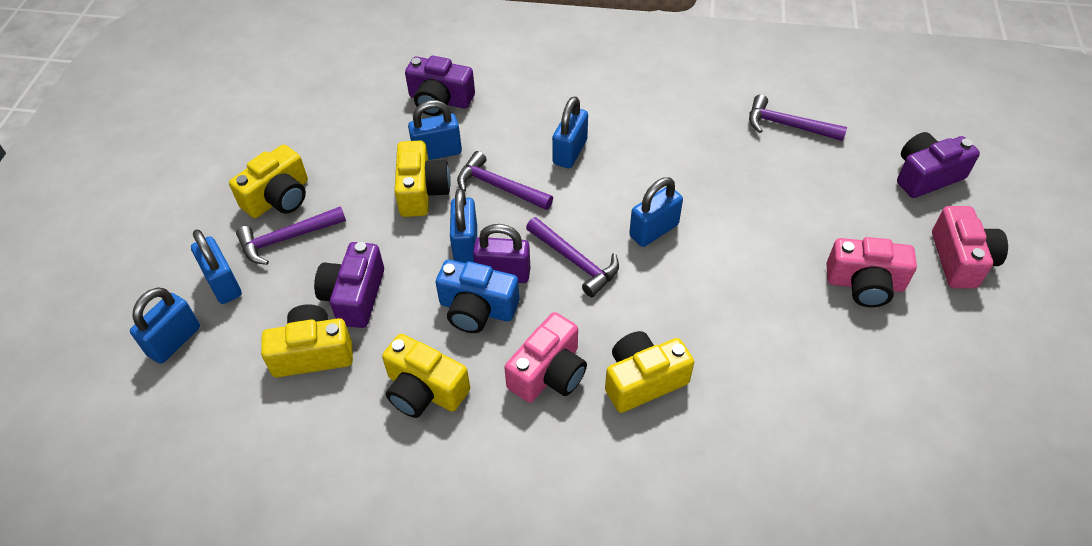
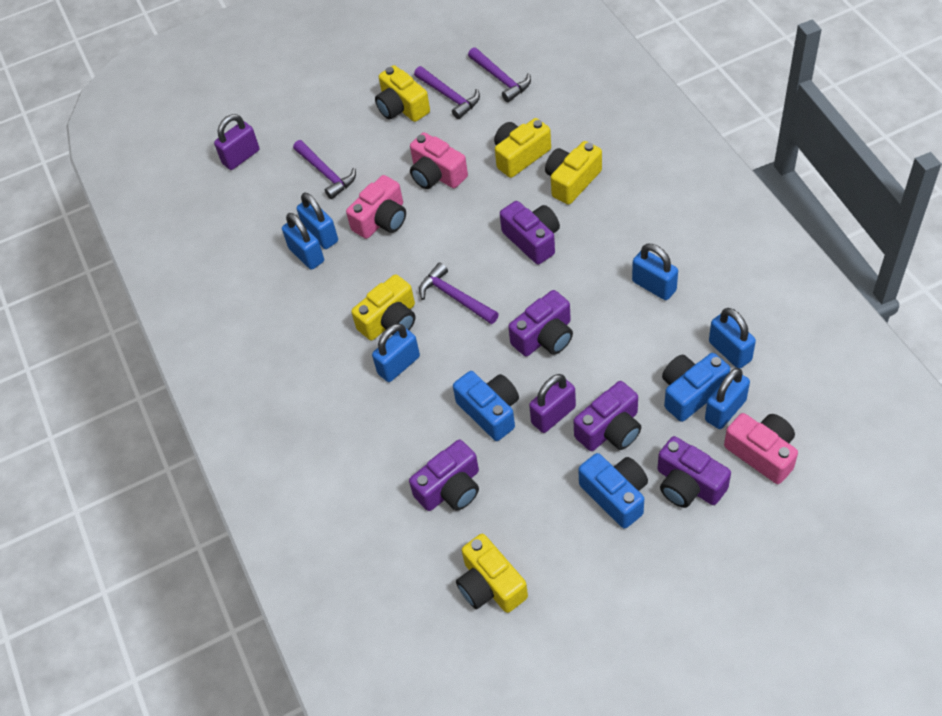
blue camera: [436,260,519,333] = 1 -> [453,371,519,441] [578,453,648,529] [662,353,730,422] = 3
purple camera: [314,242,384,328] [405,56,475,116] [897,132,980,198] = 3 -> [409,440,479,511] [500,201,560,265] [508,290,573,356] [574,381,642,451] [658,436,731,508] = 5
purple padlock: [473,224,530,283] = 1 -> [214,114,259,170] [529,374,576,433] = 2

